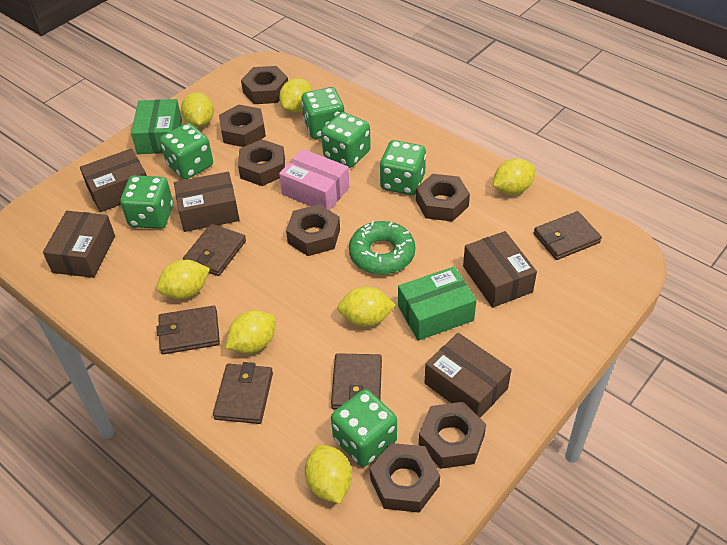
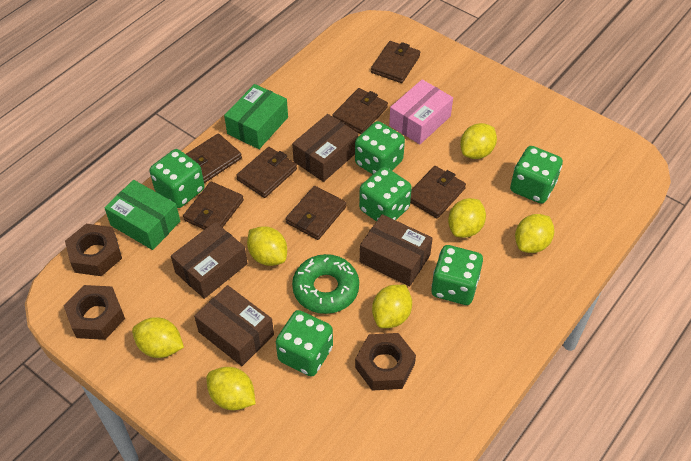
brown box: [43,211,115,278] [80,148,147,212] [174,172,240,232] [425,333,512,418] [463,231,537,308] = 5 -> [171,222,248,299] [194,285,274,366] [292,114,358,182] [360,214,433,286] = 4
brown nut: [219,104,266,147] [238,139,285,186] [241,66,288,104] [286,204,340,256] [370,443,440,513] [416,174,470,222] [419,402,486,469] = 7 -> [63,285,125,340] [65,224,122,276] [355,333,416,391] = 3
brown wallet: [157,306,220,354] [183,224,246,276] [213,362,273,424] [331,353,382,409] [534,211,602,260] = 5 -> [183,182,244,230] [186,133,242,183] [236,147,297,198] [286,186,346,240] [333,88,388,134] [371,41,420,83] [410,166,466,218] = 7

